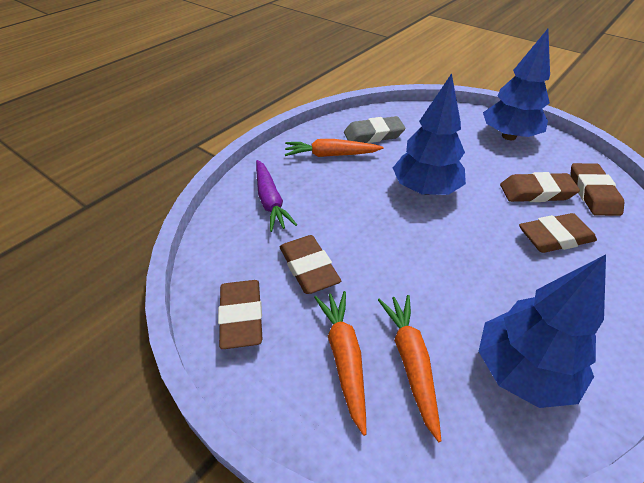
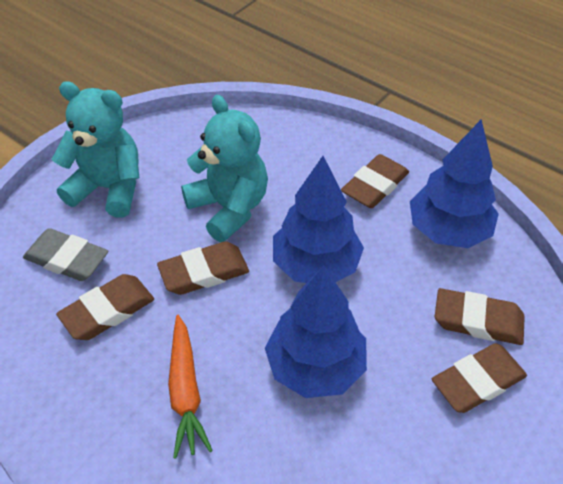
orange carrot: [285,139,384,157] [314,291,367,436] [378,295,441,442] = 3 -> [168,315,213,459] = 1
purple carrot: [256,160,297,232] = 1 -> none = 0
turquoise teddy bear: none = 0 -> [52,81,139,217] [181,95,268,242] = 2

